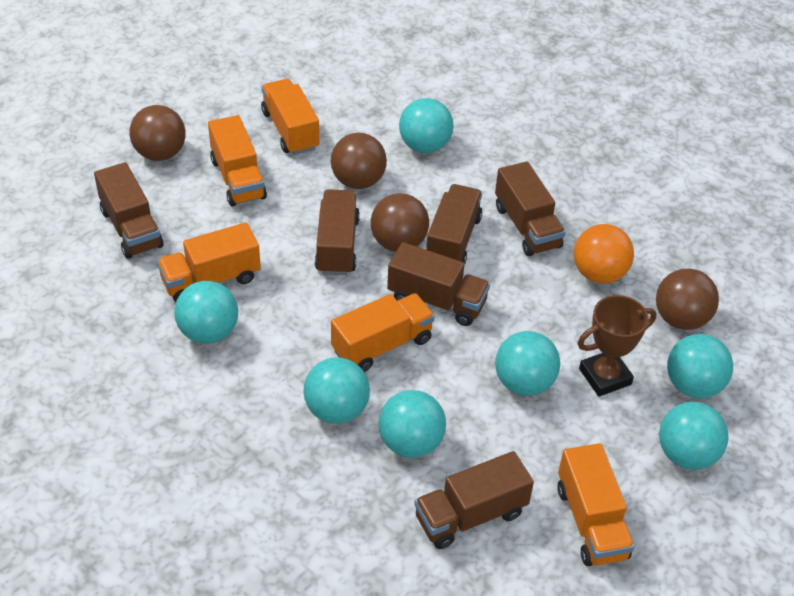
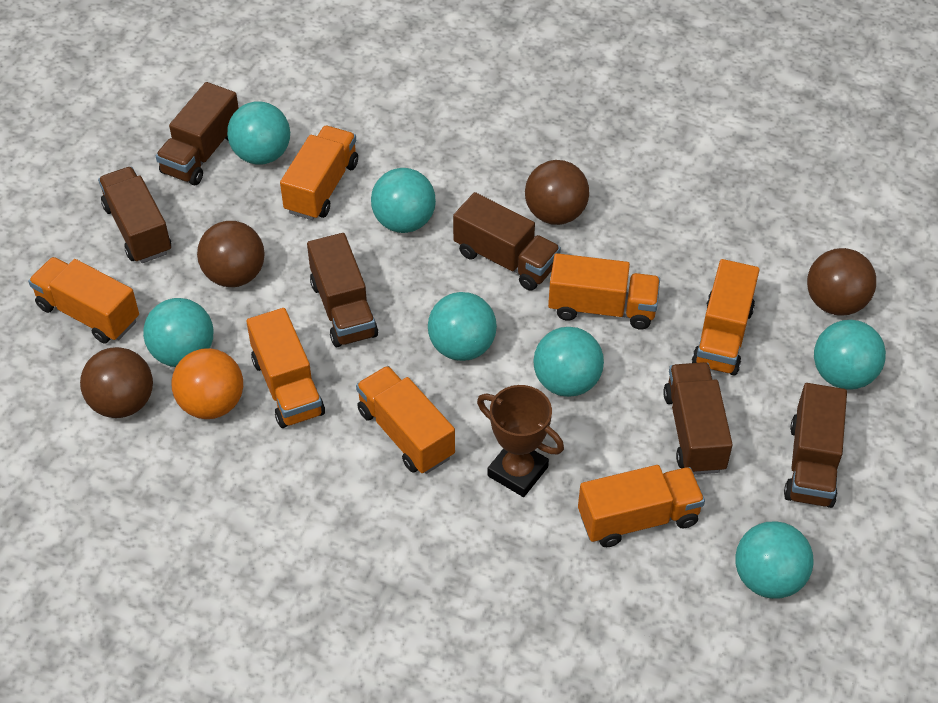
orange truck: [157,222,261,302] [208,115,267,207] [261,79,319,155] [331,293,435,372] [557,443,635,566] = 5 -> [28,257,139,343] [246,308,325,428] [280,126,358,220] [356,366,455,474] [548,253,660,329] [578,465,705,547] [692,259,760,376] = 7

